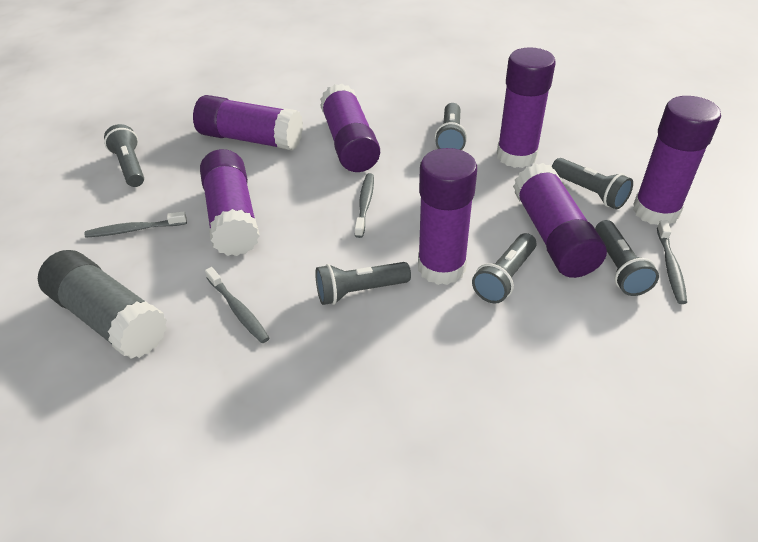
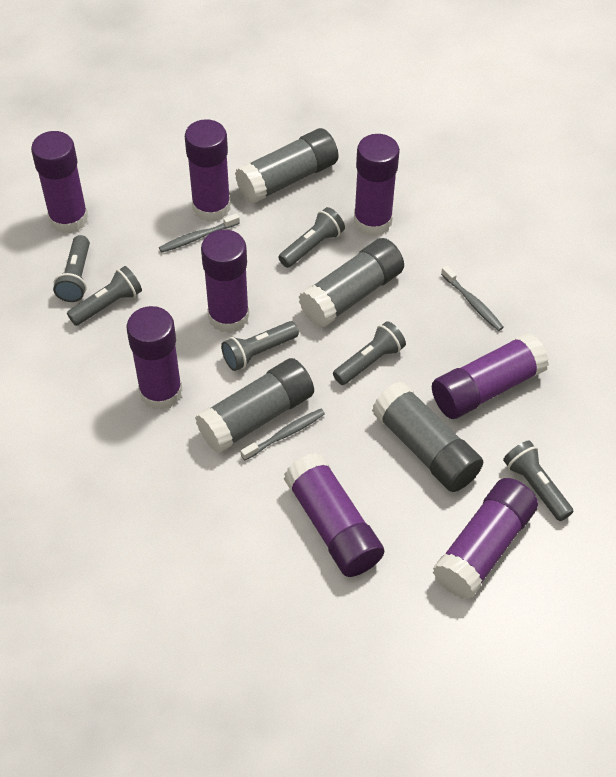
grey glue stick: [38,250,167,359] = 1 -> [195,358,314,453] [235,128,338,204] [299,238,404,328] [372,382,483,492] = 4
grey toothbrush: [84,211,187,237] [205,267,269,343] [355,173,374,238] [657,220,687,304] = 4 -> [159,213,240,253] [241,409,325,460] [441,266,504,331] = 3
purple glue stick: [193,95,303,151] [200,149,260,256] [320,84,380,172] [418,148,477,285] [497,47,556,168] [513,163,607,278] [633,96,721,225] = 7 -> [31,131,88,234] [126,306,183,410] [185,119,231,222] [201,230,249,333] [284,453,384,577] [354,134,400,236] [432,333,549,419] [433,478,538,599] = 8

